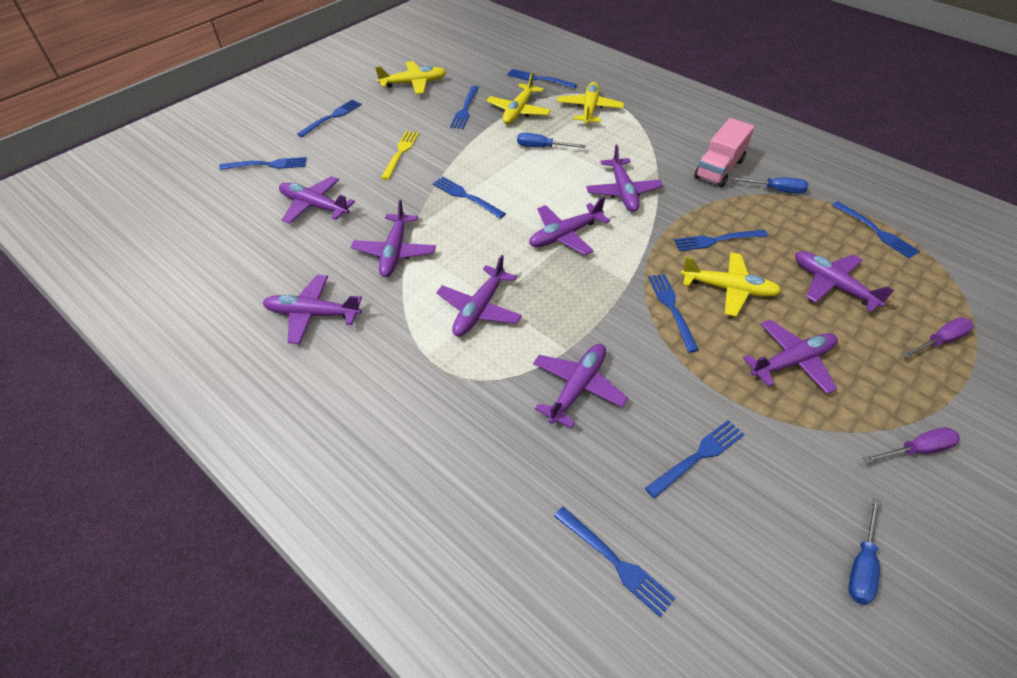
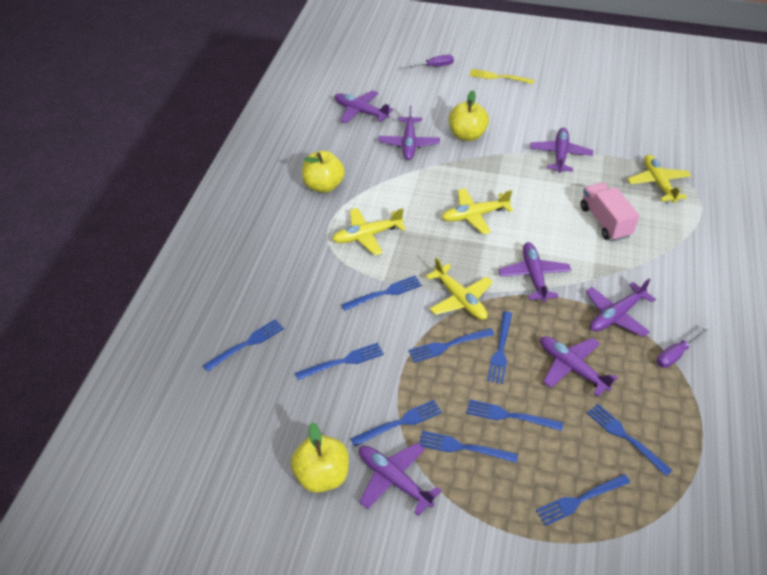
blue screwdriver: [517,133,585,148] [731,177,808,193] [848,498,881,605] = 3 -> none = 0
purple plane: [262,275,362,344] [279,176,355,224] [351,199,436,277] [436,255,522,336] [529,197,610,255] [533,344,628,429] [586,144,663,212] [743,320,838,394] [795,251,894,312] = 9 -> [334,90,393,123] [359,443,442,516] [378,106,440,160] [499,242,571,302] [530,128,593,173] [540,336,618,397] [586,278,656,337] = 7
yellow apple: none = 0 -> [291,422,349,493] [302,151,345,193] [449,90,489,141] = 3

